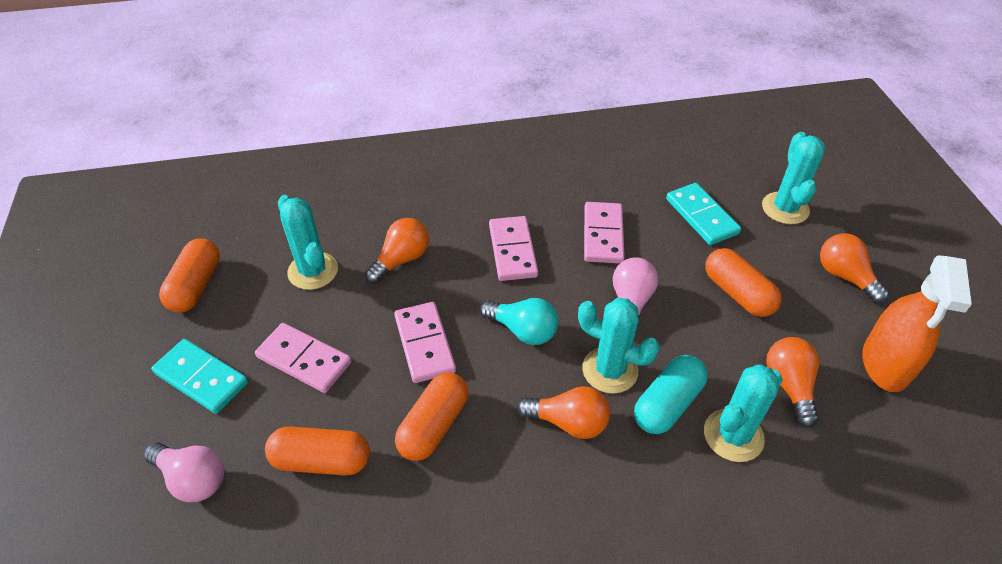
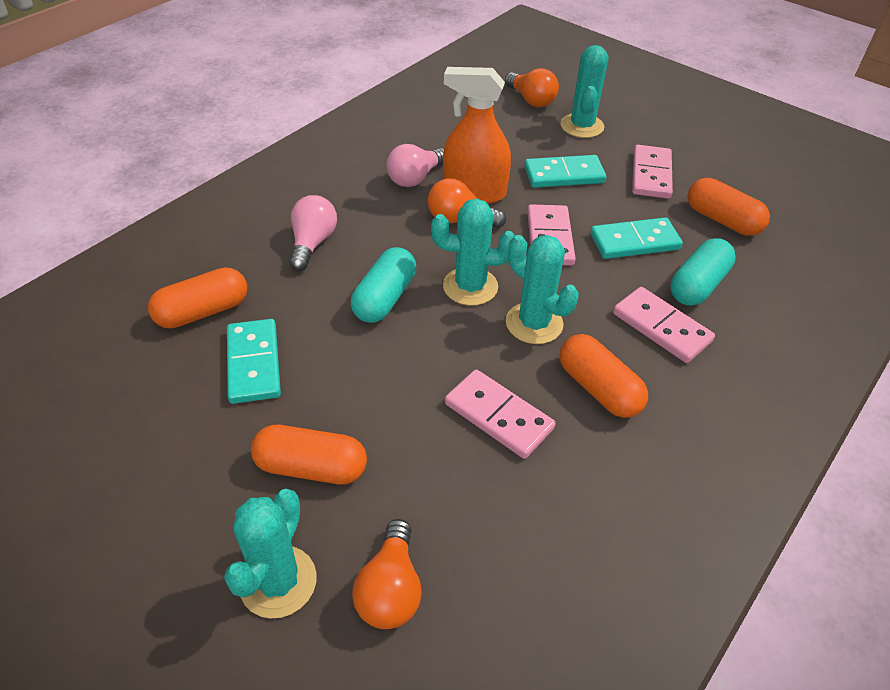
orange light bulb: [365,218,429,284] [517,386,610,439] [766,337,819,428] [820,233,889,304] = 4 -> [352,519,422,629] [428,178,506,228] [505,68,559,107] = 3
turquoise capsule: [634,355,708,434] = 1 -> [351,247,416,323] [671,238,736,306] = 2
turquoise domino: [151,339,248,414] [666,183,741,245] = 2 -> [227,319,281,404] [524,155,606,188] [590,217,683,259] = 3
turquoise light bulb: [480,298,558,345] = 1 -> none = 0

